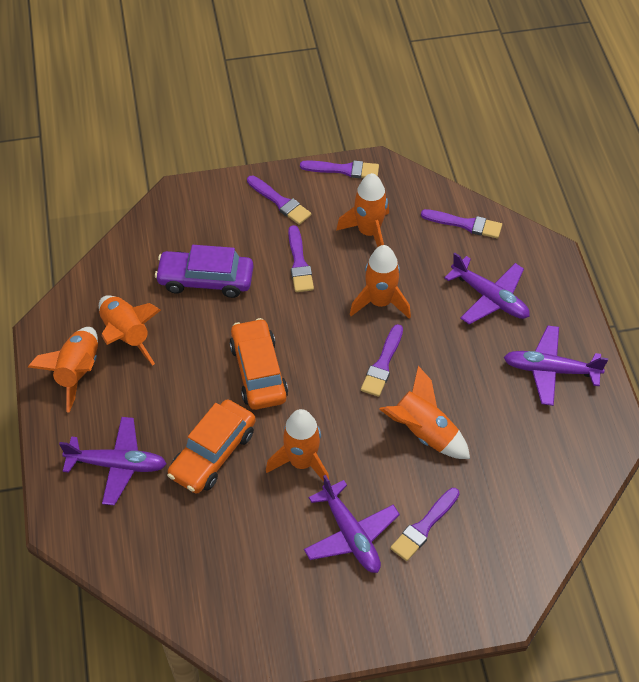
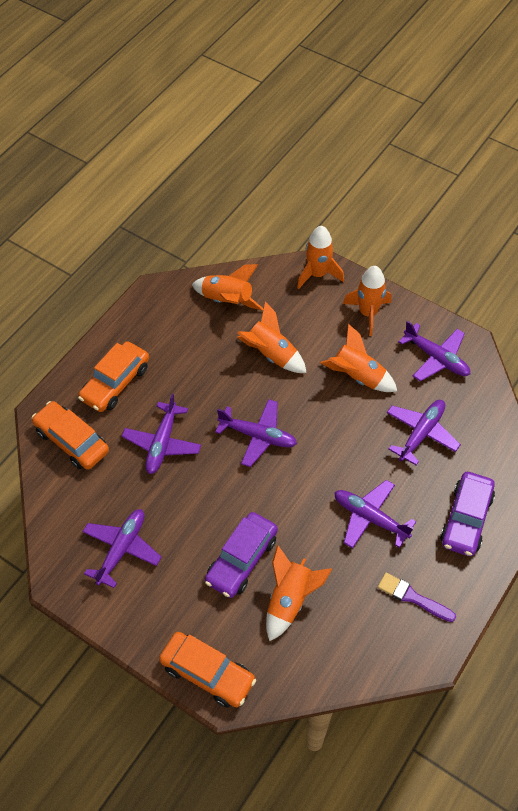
orange car: [167,399,256,494] [229,318,288,410] = 2 -> [32,401,109,470] [78,341,149,412] [159,632,256,708] = 3
purple brush: [247,175,311,225] [288,225,314,292] [300,160,379,178] [361,324,403,397] [390,488,460,561] [421,209,502,238] = 6 -> [378,573,456,622] = 1
purple car: [155,245,254,298] = 1 -> [205,512,278,598] [440,472,495,556] = 2
purple plane: [59,417,167,505] [304,475,400,573] [444,253,530,325] [504,325,608,406] = 4 -> [82,509,162,588] [122,393,201,474] [215,399,297,467] [334,480,416,548] [387,400,461,465] [398,321,470,381] = 6

